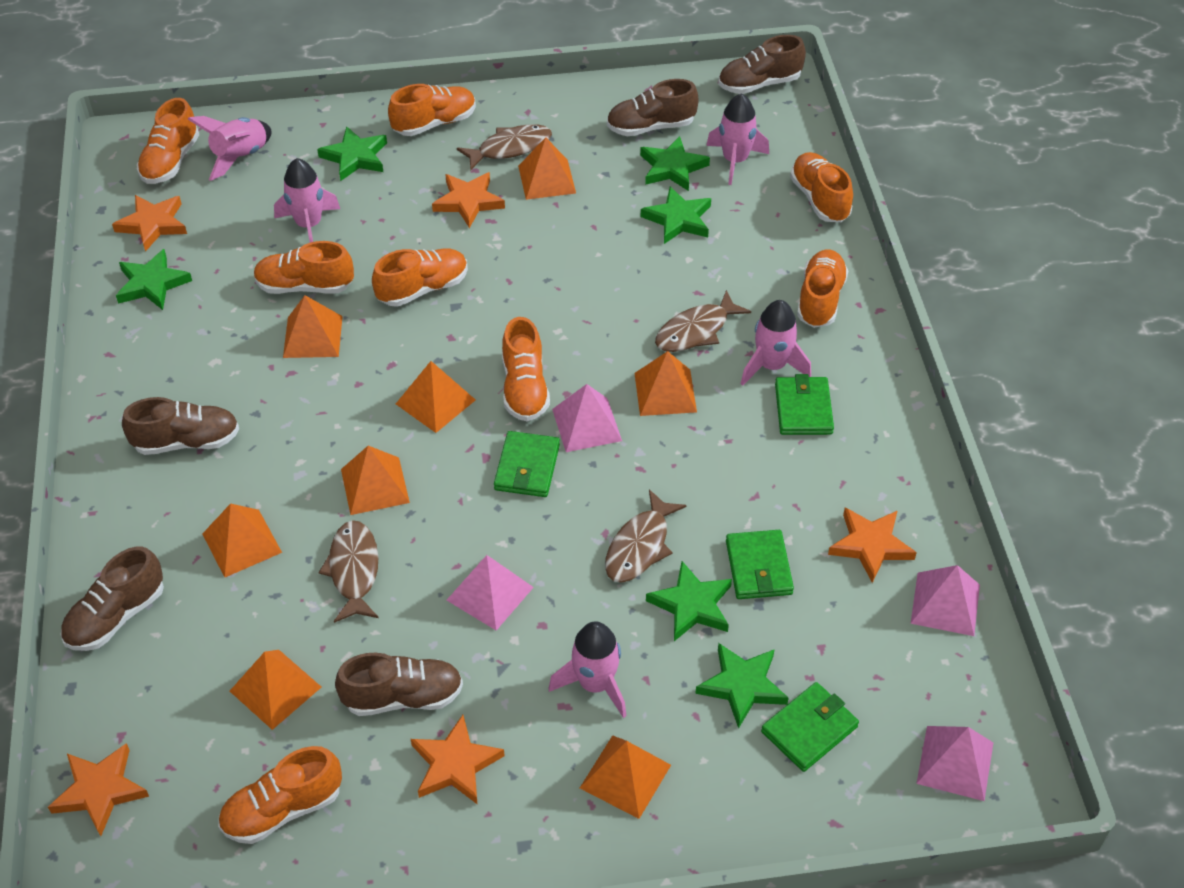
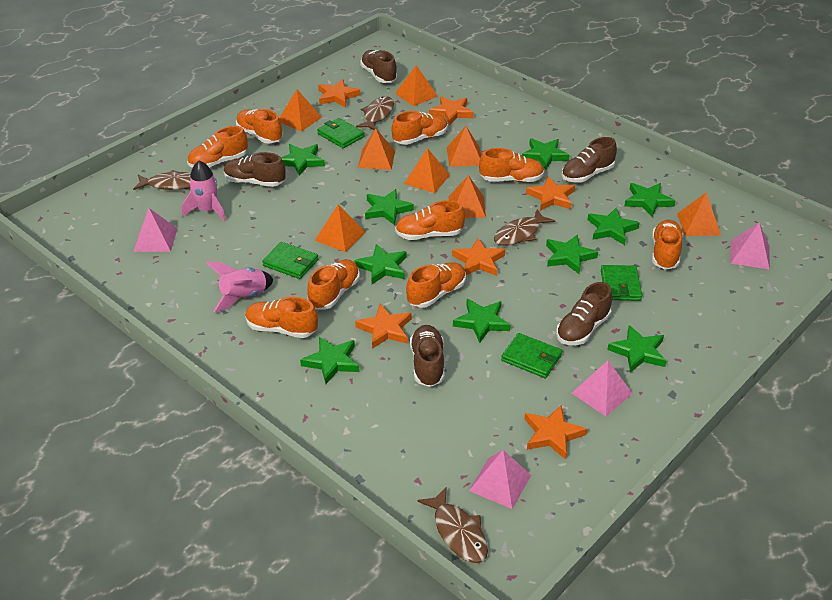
green star: [116,249,192,310] [317,126,387,181] [640,136,710,191] [641,186,711,244] [646,561,732,641] [695,643,788,729] = 6 -> [281,144,325,176] [300,337,360,384] [354,244,407,284] [365,189,414,225] [453,299,510,343] [522,138,570,170] [546,235,598,274] [588,208,640,245] [607,325,666,372] [624,183,676,217] = 10
orange shoe: [137,98,199,184] [218,746,342,844] [254,241,354,294] [372,249,468,307] [388,84,476,136] [502,317,550,421] [790,152,853,222] [797,250,849,328] = 8 -> [187,126,248,168] [236,109,283,143] [245,297,318,338] [307,259,360,310] [392,111,448,145] [395,200,465,240] [406,262,466,308] [479,148,544,182] [652,220,683,270] = 9
orange star: [48,743,149,836] [112,195,187,252] [411,715,505,805] [432,172,505,228] [828,508,917,583] = 5 -> [318,79,360,107] [355,304,412,349] [429,96,474,125] [452,238,505,276] [524,405,587,460] [526,177,575,211] = 6
pink rocket: [188,116,271,181] [274,158,340,242] [548,622,626,718] [706,93,769,185] [741,300,811,386] = 5 -> [181,160,226,222] [206,261,273,313] = 2

